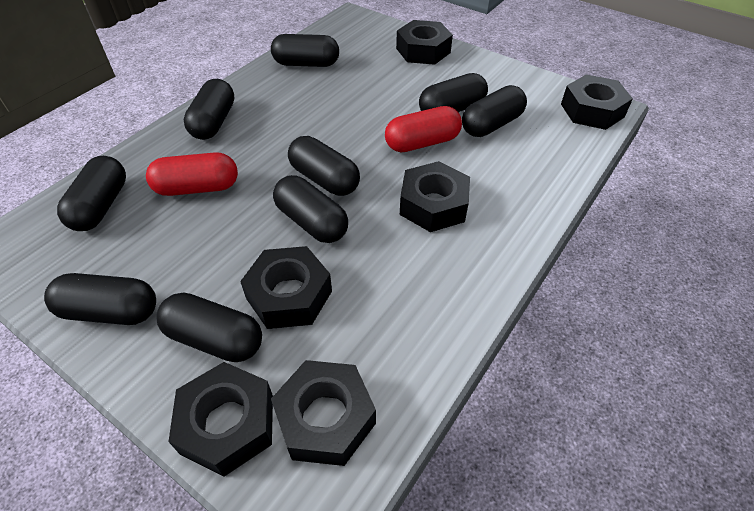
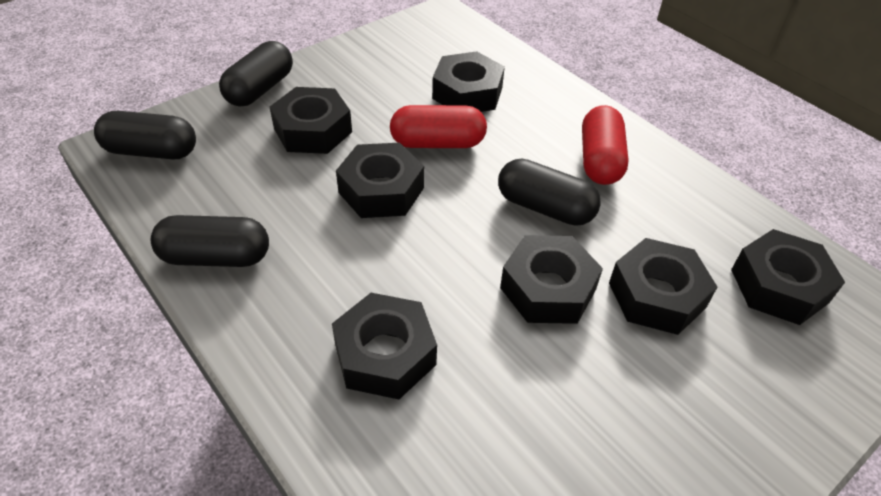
black capsule: [44,273,156,325] [57,156,126,231] [156,292,262,362] [184,79,234,140] [271,34,339,67] [273,175,348,243] [288,136,360,196] [419,73,488,112] [462,85,527,137] = 9 -> [94,111,196,160] [151,215,269,267] [219,41,293,107] [498,158,601,226] = 4
black nut: [168,362,273,477] [240,246,332,329] [271,360,376,466] [396,20,453,65] [400,161,470,232] [561,74,633,130] = 6 -> [270,87,352,154] [332,293,437,399] [336,143,424,218] [432,51,505,112] [500,235,603,324] [609,238,717,335] [731,229,845,325] = 7

